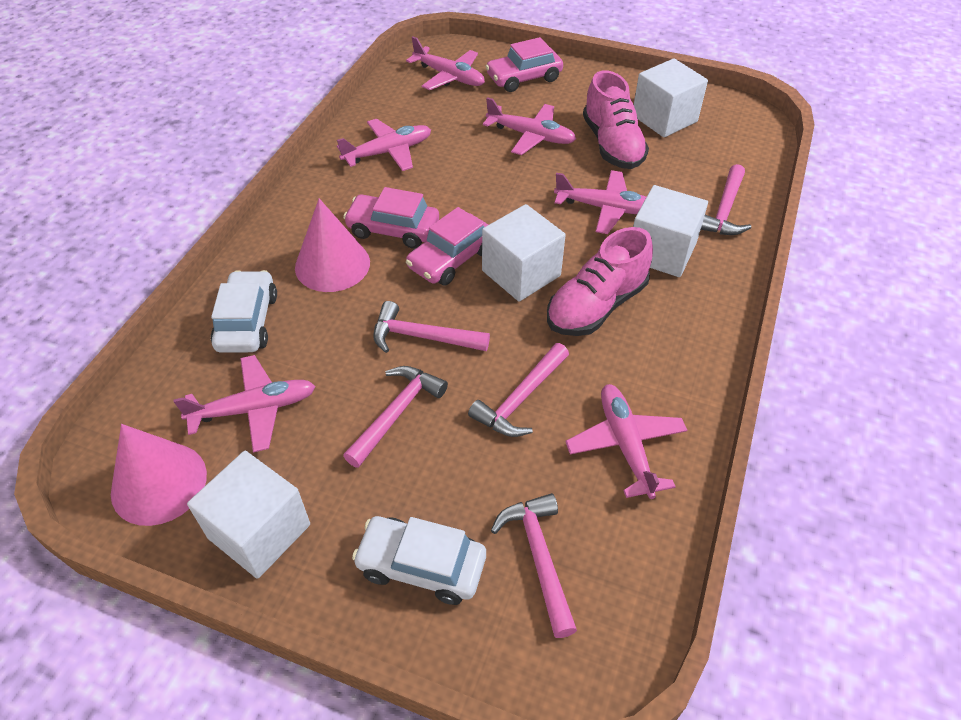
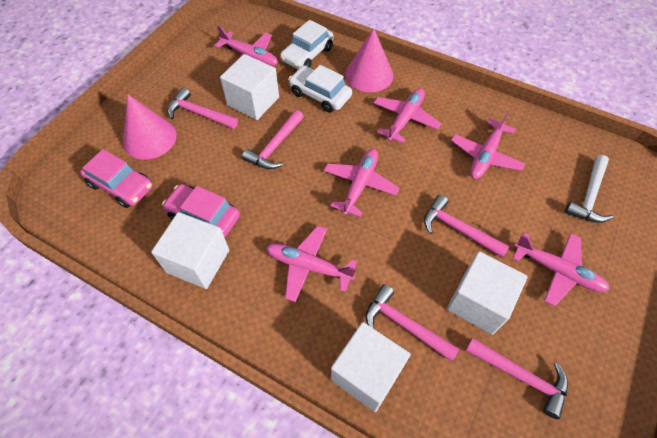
pink car: [343,187,439,249] [406,207,489,286] [485,37,563,92] = 3 -> [80,149,153,208] [162,184,240,237] = 2
pink shoe: [547,227,653,336] [583,70,649,169] = 2 -> none = 0
white hammer: none = 0 -> [565,155,613,223] = 1

